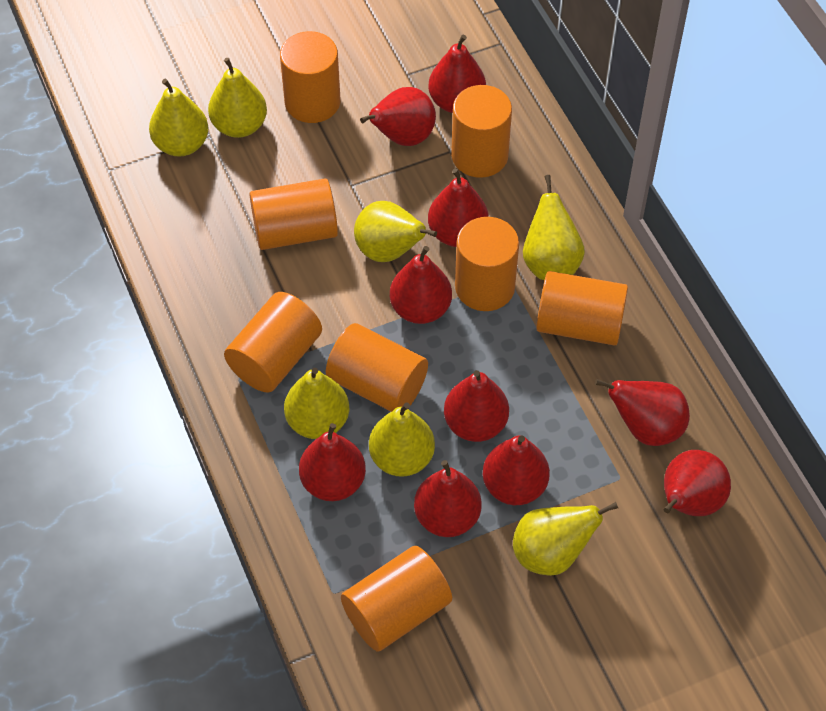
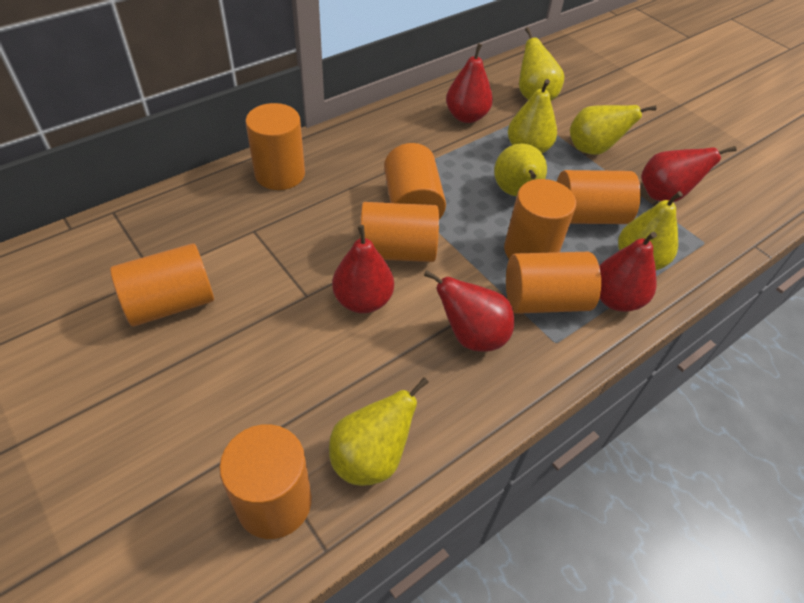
red pear: [299,423,366,501] [360,87,436,146] [390,246,452,324] [414,460,482,537] [428,35,486,113] [428,168,489,247] [444,370,509,442] [483,435,550,505] [595,379,690,446] [664,450,731,516] = 10 -> [332,225,394,313] [424,270,514,352] [446,43,493,123] [599,232,657,312] [641,146,737,202] = 5
yellow pear: [149,79,208,157] [208,58,267,138] [284,368,349,439] [354,201,437,262] [369,403,435,477] [513,502,618,576] [523,175,585,280] = 7 -> [329,377,429,486] [494,144,547,196] [508,79,557,153] [519,27,564,101] [570,105,656,155] [618,191,683,270] = 6

